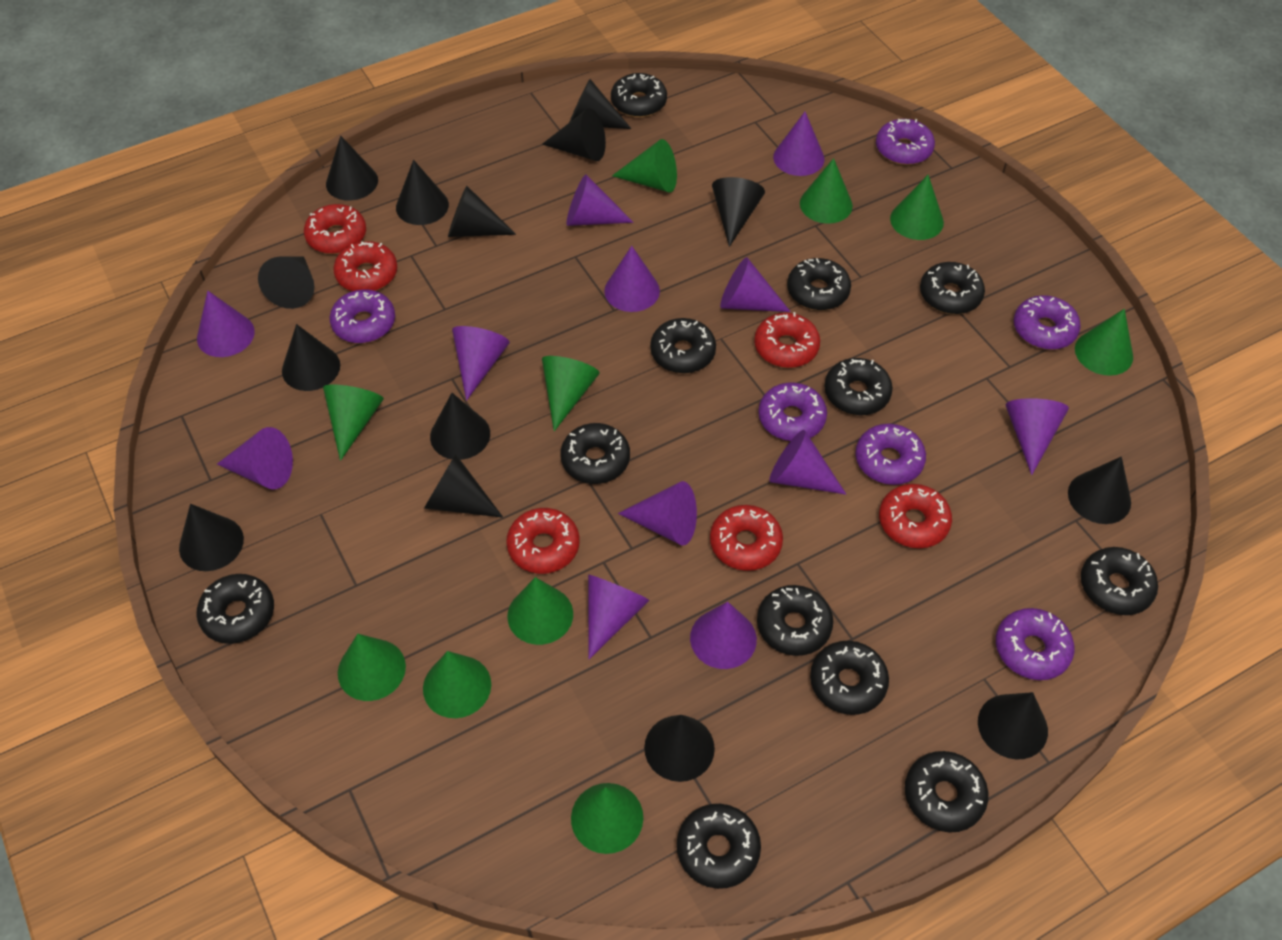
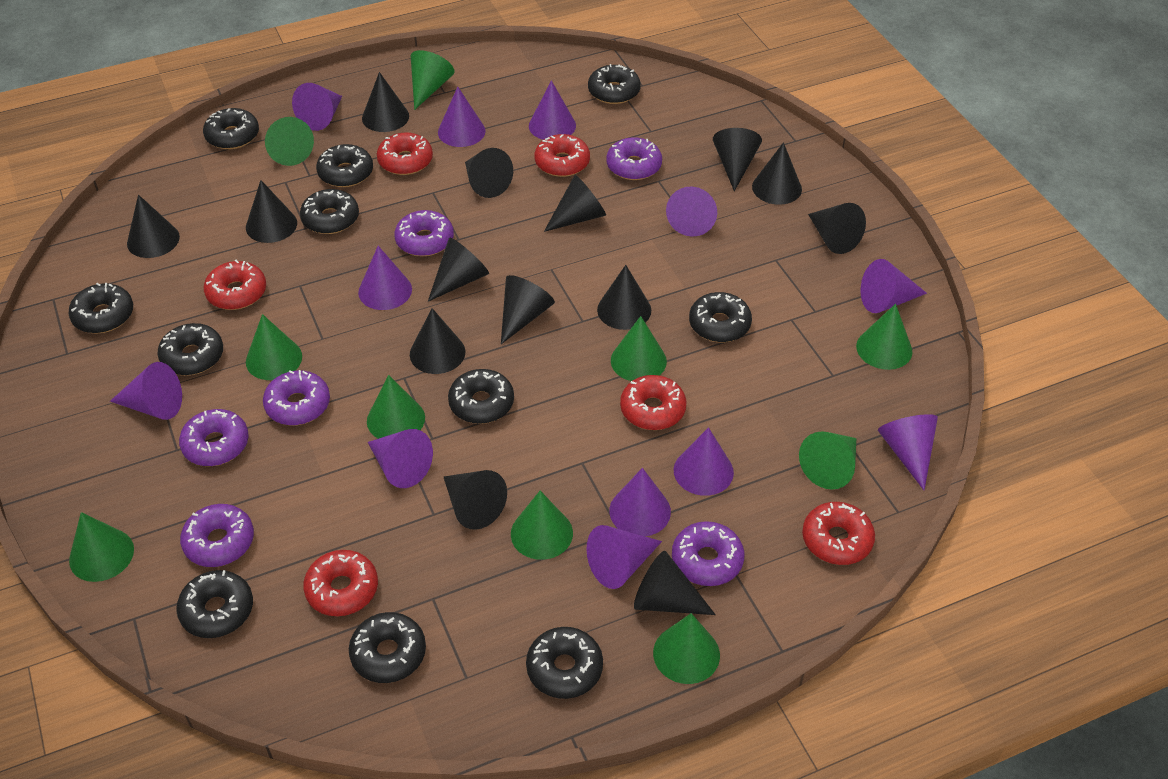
black donut: [196,574,274,644] [561,423,630,484] [611,73,667,117] [650,318,716,373] [677,804,761,889] [757,585,833,656] [787,258,851,310] [810,641,889,715] [824,358,893,415] [905,751,988,832] [920,262,985,314] [1081,547,1158,615] = 12 -> [69,283,133,333] [158,323,223,376] [176,570,253,638] [203,108,259,149] [300,189,359,234] [316,144,373,187] [349,612,426,683] [448,369,514,424] [526,627,603,699] [588,64,641,104] [689,292,752,343] = 11

